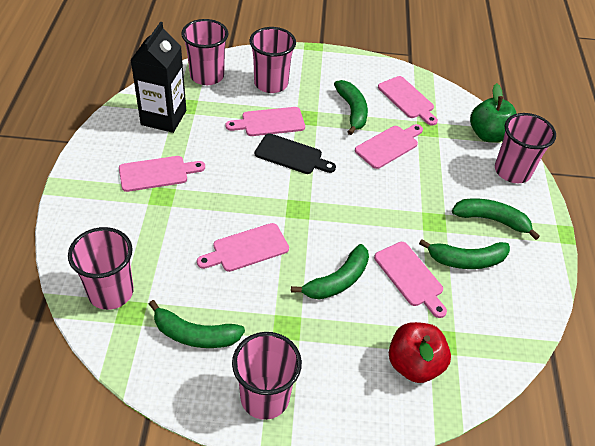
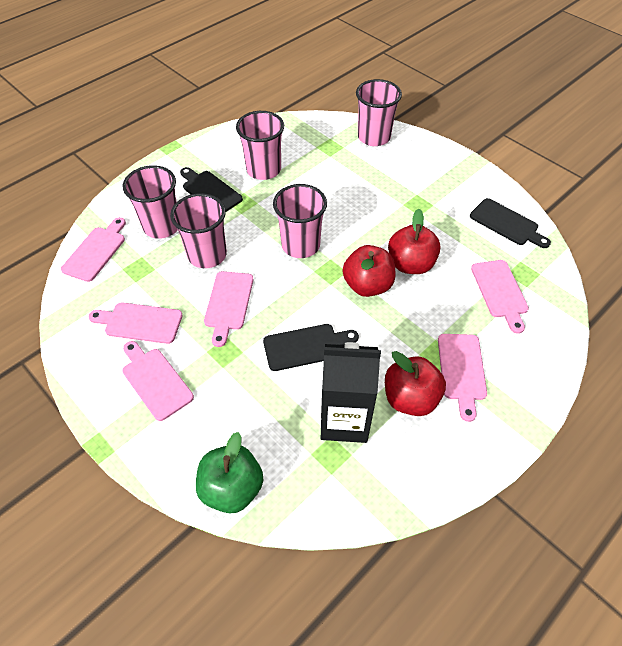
black cutting board: [255,133,336,174] = 1 -> [180,167,243,212] [263,324,359,371] [470,198,551,248] = 3
green banana: [149,300,245,348] [291,244,369,299] [334,80,368,135] [419,239,510,269] [452,198,540,240] = 5 -> none = 0
red apple: [389,322,451,383] = 1 -> [343,245,396,297] [385,351,446,416] [388,209,441,274] = 3

